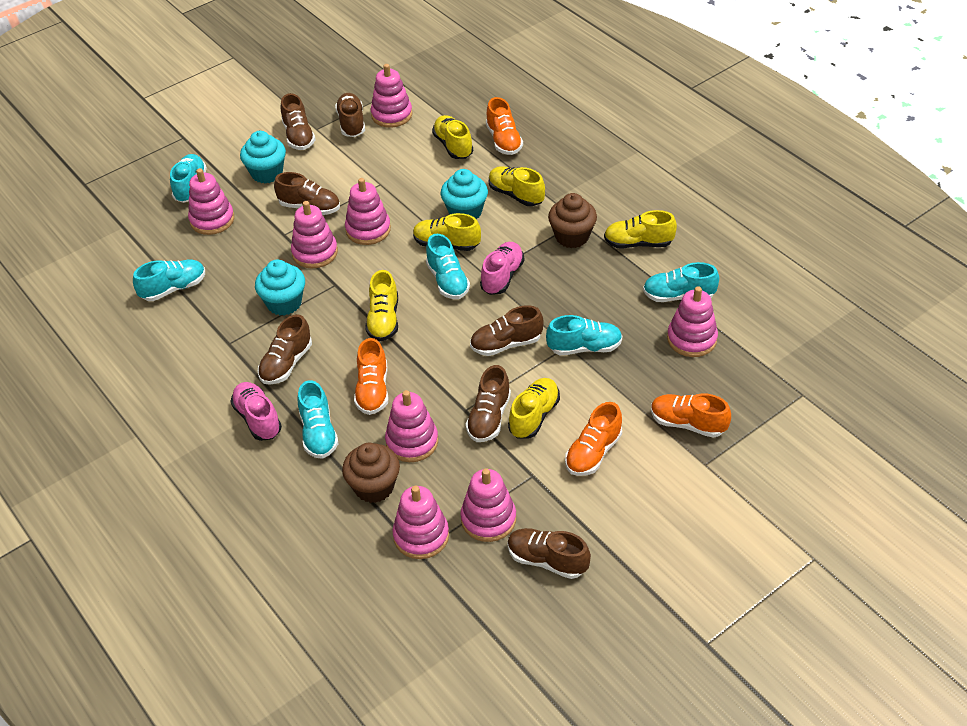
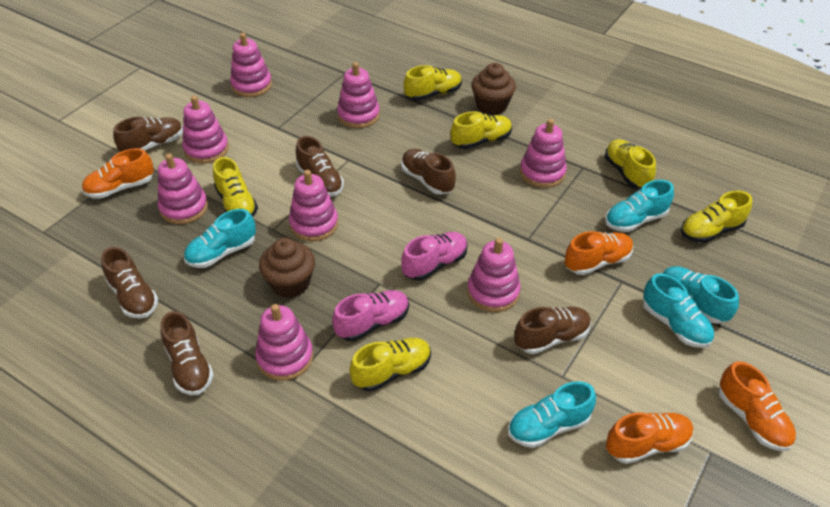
brown shoe: [258,314,312,385] [274,172,340,215] [281,93,315,150] [335,93,365,137] [465,365,511,442] [470,305,544,356] [507,528,591,579] = 7 -> [101,247,159,319] [113,117,183,152] [161,311,214,395] [296,136,344,197] [401,149,456,195] [514,307,591,354] = 6
turquoise cupcake: [240,131,286,184] [255,260,305,316] [441,169,488,220] = 3 -> none = 0
turquoise shoe: [133,260,205,301] [170,154,207,203] [297,380,339,459] [426,234,470,299] [546,315,622,355] [643,262,719,302] = 6 -> [184,209,256,268] [508,381,596,448] [605,180,674,232] [643,273,714,348] [662,266,739,324] = 5

